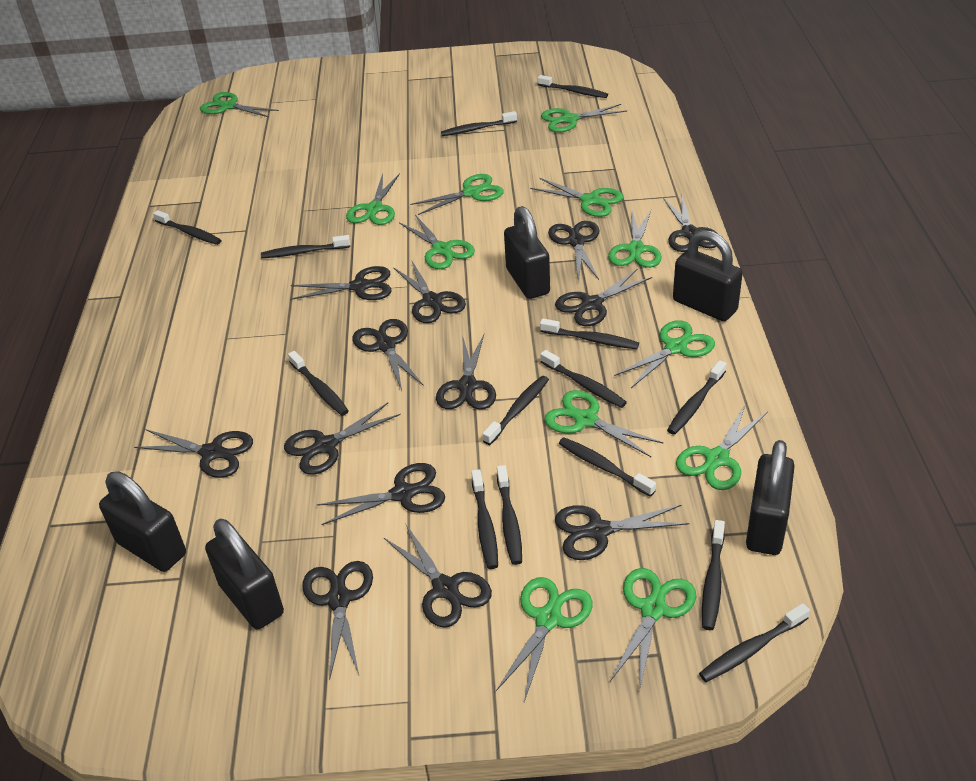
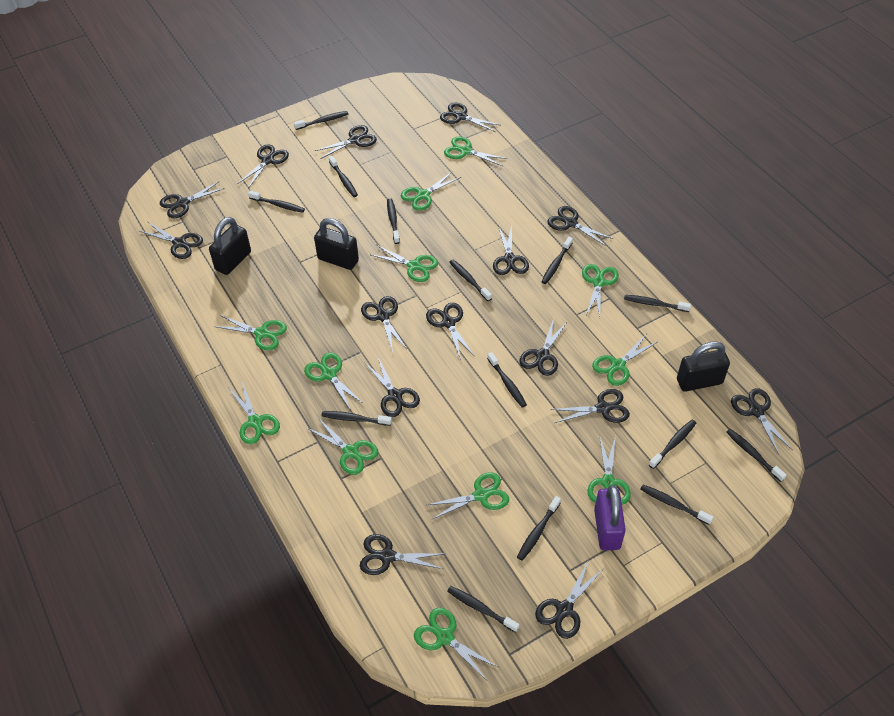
black padlock: [99,471,186,572] [205,519,284,629] [504,206,550,299] [673,230,743,321] [746,440,795,555] = 5 -> [209,217,251,275] [314,218,359,270] [677,341,730,392] = 3
black scissors: [134,429,253,478] [284,403,401,475] [290,266,391,300] [302,561,373,680] [316,463,445,525] [352,319,424,391] [384,523,492,628] [393,260,466,323] [436,335,496,409] [548,221,599,281] [555,269,652,326] [555,505,690,560] [663,196,718,252] = 13 -> [139,222,203,259] [160,181,225,218] [237,144,289,189] [315,125,377,159] [360,534,443,575] [361,296,407,352] [364,357,420,417] [426,303,474,360] [440,103,499,132] [493,225,529,275] [519,318,568,376] [535,560,603,639] [547,206,613,246] [550,389,630,423] [731,388,792,454] = 15
purple padlock: none = 0 -> [594,485,626,550] = 1

